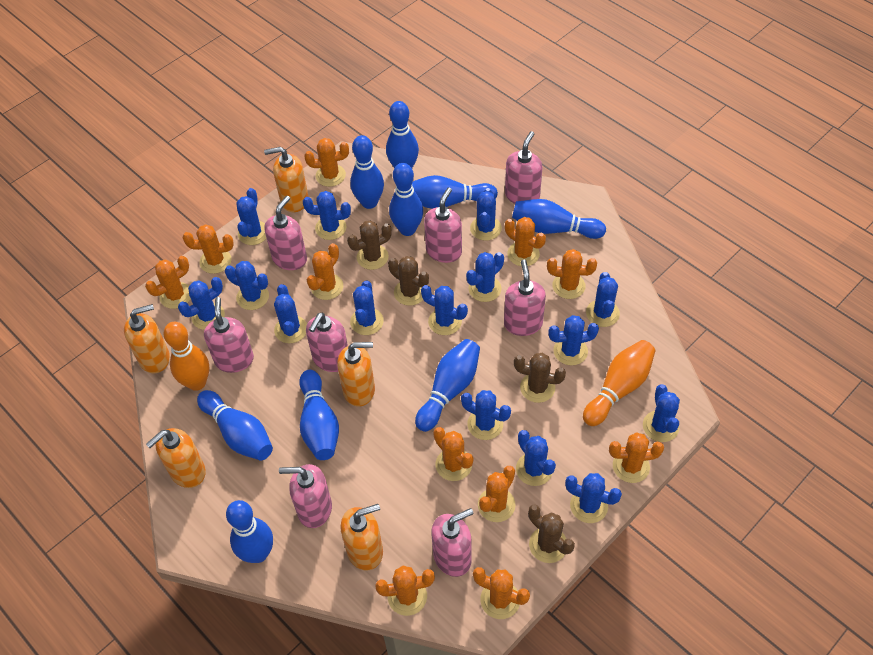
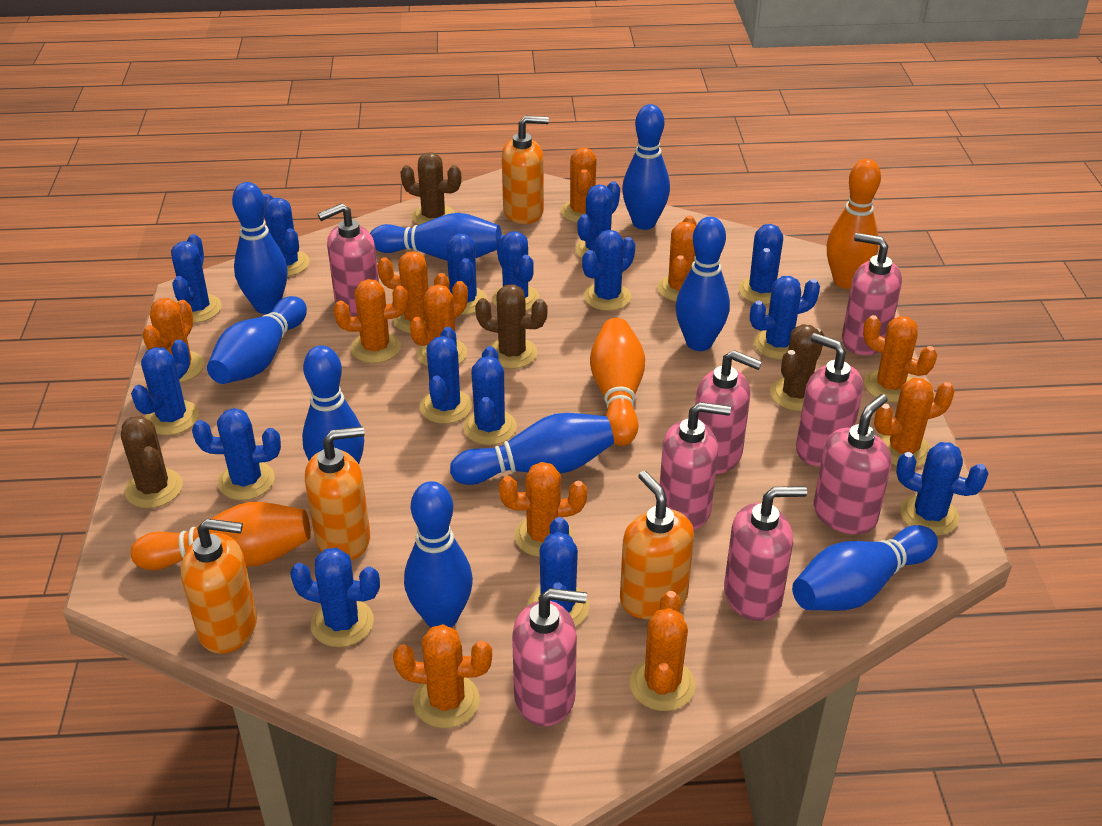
orange bowling pin: [163,322,209,391] [583,340,656,426] = 2 -> [131,502,311,570] [590,318,645,446] [827,159,881,289] = 3
orange soap dispenser: [124,304,170,373] [146,428,206,488] [264,147,308,212] [337,342,375,407] [341,504,383,570] = 5 -> [181,519,257,654] [305,426,370,560] [502,116,549,224] [620,471,694,620] = 4

